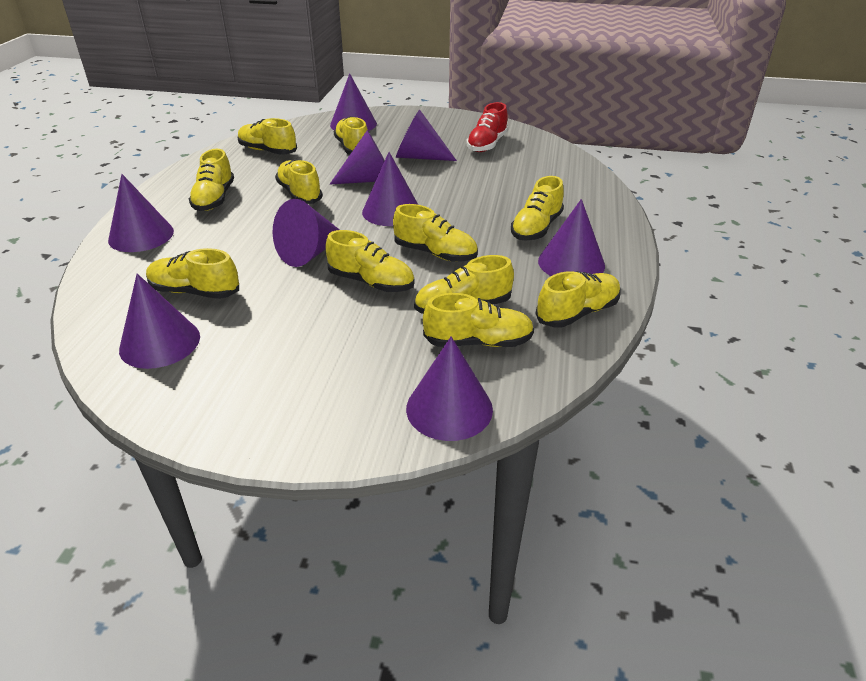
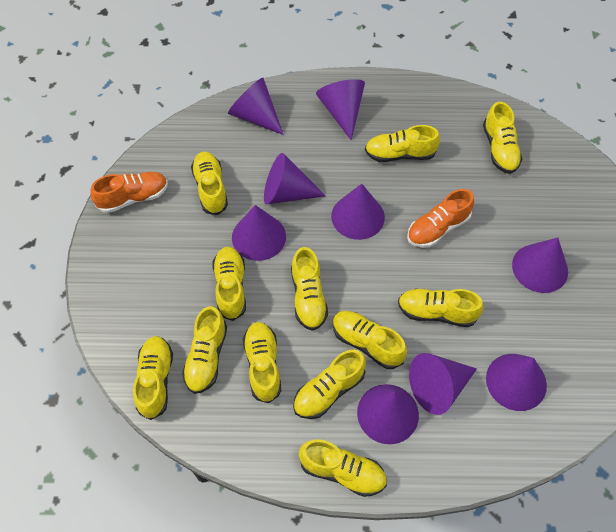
orange shoe: none = 0 -> [90,172,168,213] [407,189,474,248] = 2
red shoe: [467,102,508,152] = 1 -> none = 0
yellow shoe: [146,248,239,299] [189,149,234,211] [238,118,297,155] [275,159,323,204] [325,230,415,292] [334,116,368,155] [393,204,478,262] [414,255,514,314] [423,293,534,347] [511,176,564,240] [536,271,621,328] = 11 -> [133,336,173,420] [182,306,227,394] [191,152,228,215] [213,247,246,321] [243,322,281,404] [291,247,328,331] [293,350,366,419] [299,440,387,497] [333,311,407,369] [365,125,440,162] [398,289,484,327] [483,102,522,174] = 12

